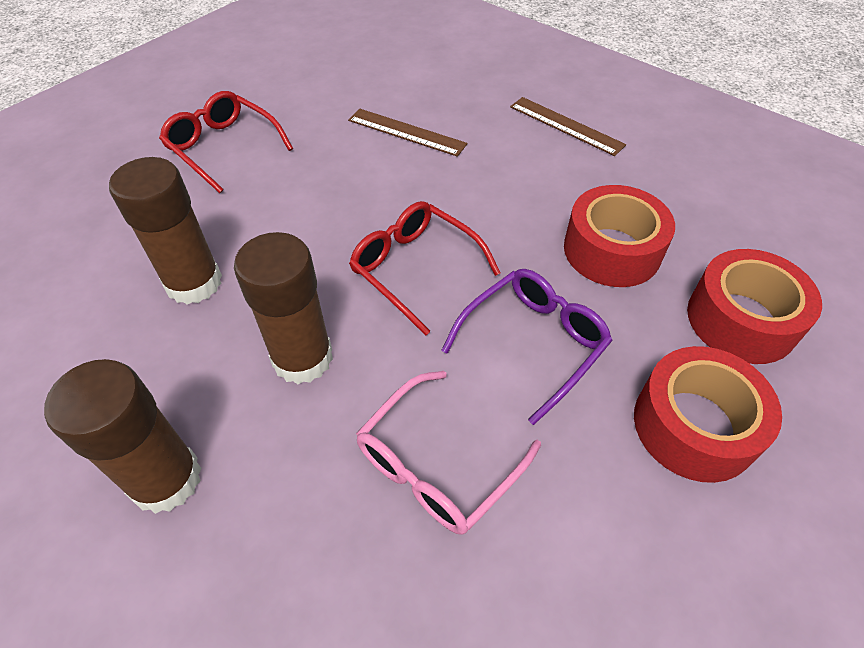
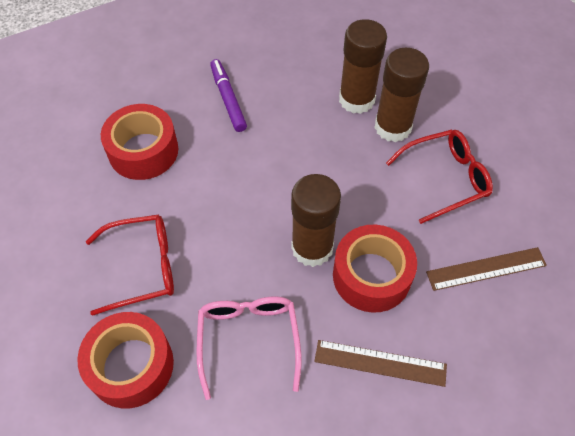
purple glasses: [441,269,612,425] = 1 -> none = 0
purple marker: none = 0 -> [210,59,247,132] = 1

